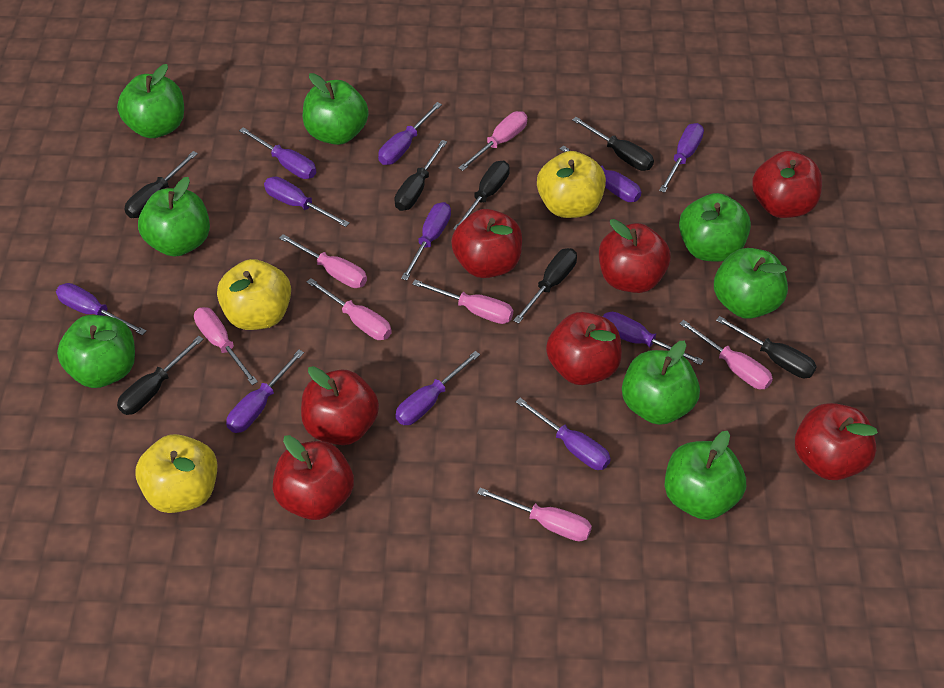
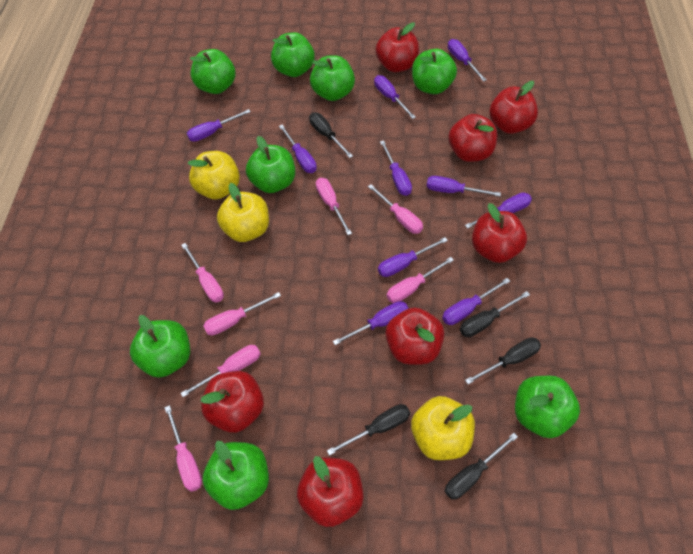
black screwdriver: [117,336,204,415] [125,151,198,218] [394,140,447,211] [453,161,510,230] [513,248,577,323] [572,117,654,171] [716,316,817,378] = 7 -> [309,113,353,158] [327,404,410,456] [445,433,518,500] [460,291,530,337] [465,337,541,384] = 5
purple screwdriver: [56,283,147,335] [226,350,304,433] [239,127,316,179] [264,176,349,227] [378,102,442,165] [395,351,480,425] [401,202,451,280] [516,398,611,470] [560,145,641,202] [603,312,704,365] [659,123,704,193] = 11 -> [187,109,251,142] [279,124,317,173] [333,301,409,345] [374,75,416,119] [378,237,448,277] [380,140,412,196] [427,176,501,196] [442,278,510,325] [448,39,486,82] [465,193,532,229] = 10

